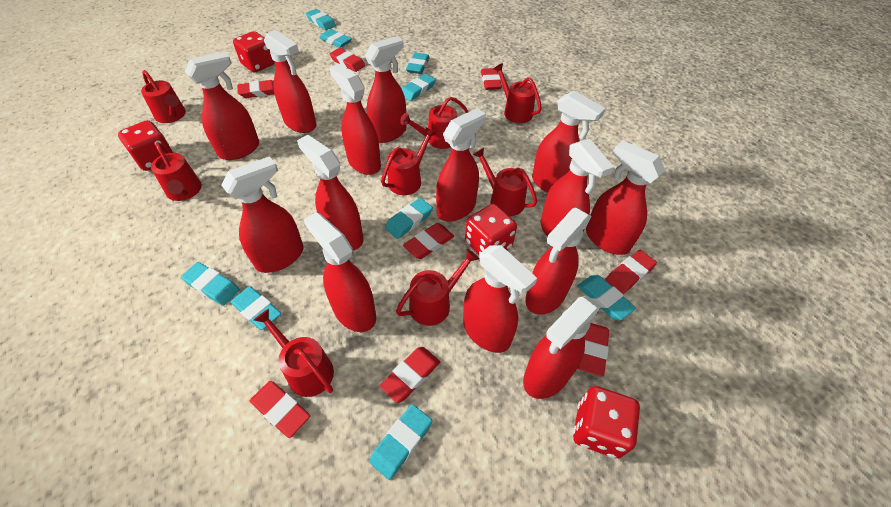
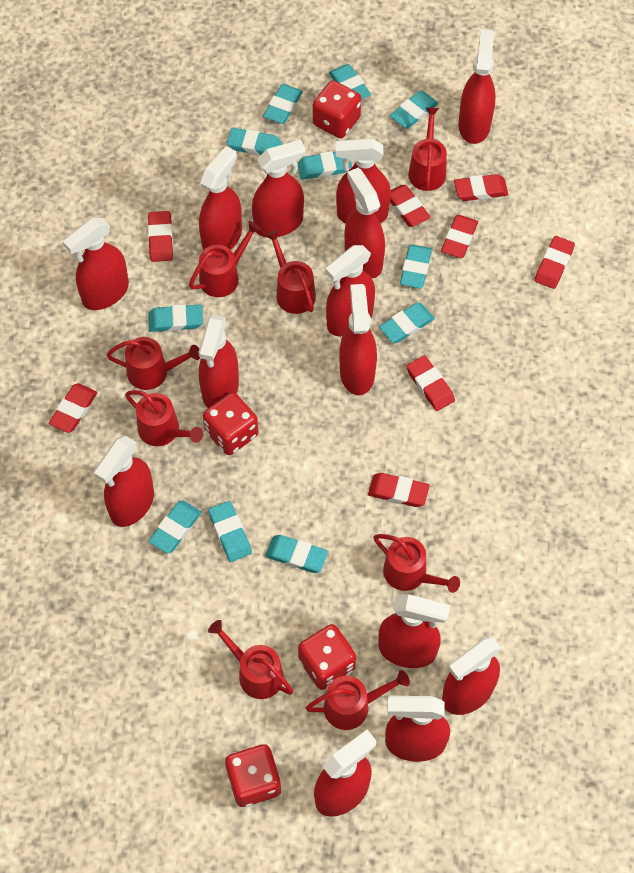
turquoise eraser: [181,262,240,306] [230,286,281,330] [306,9,336,30] [319,29,352,48] [369,404,432,480] [385,198,433,239] [402,74,436,101] [406,52,430,74] [577,275,636,320] = 9 -> [148,304,203,332] [148,500,201,554] [208,501,252,562] [227,128,282,156] [263,84,303,124] [265,535,328,573] [298,151,352,180] [329,64,371,100] [379,303,435,343] [390,90,438,129] [400,244,432,289] = 11

